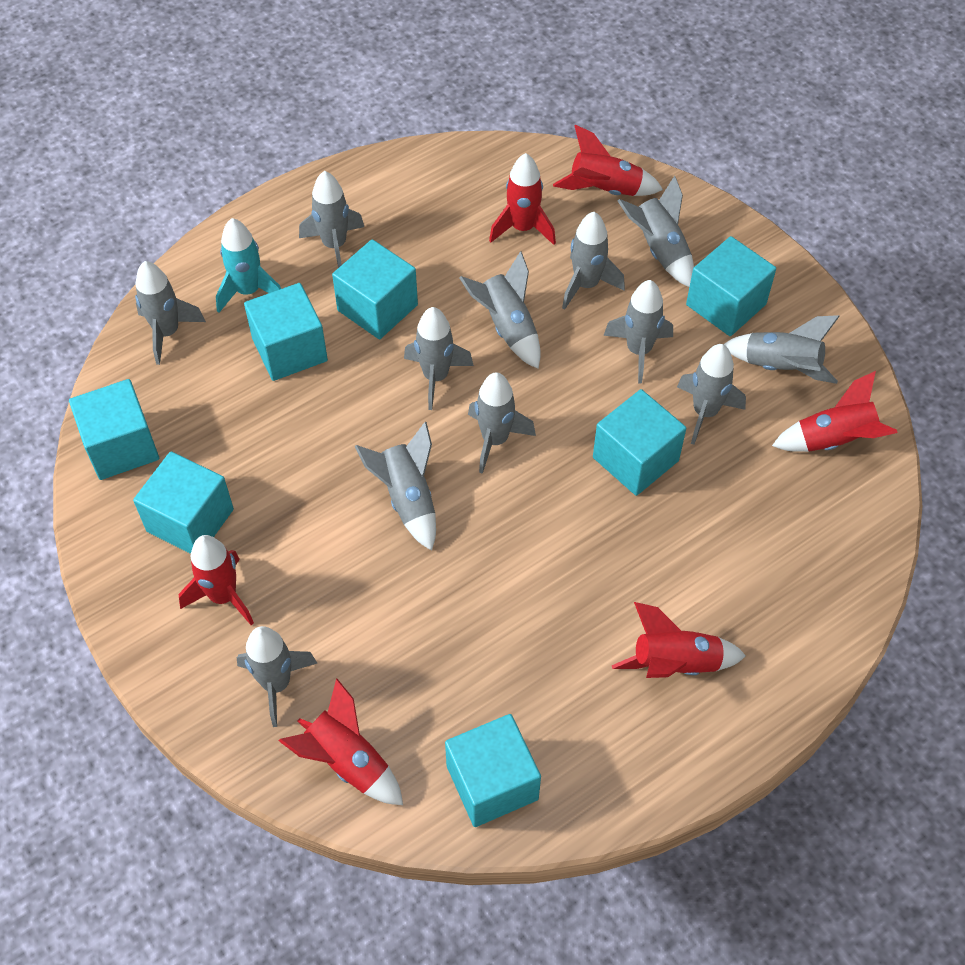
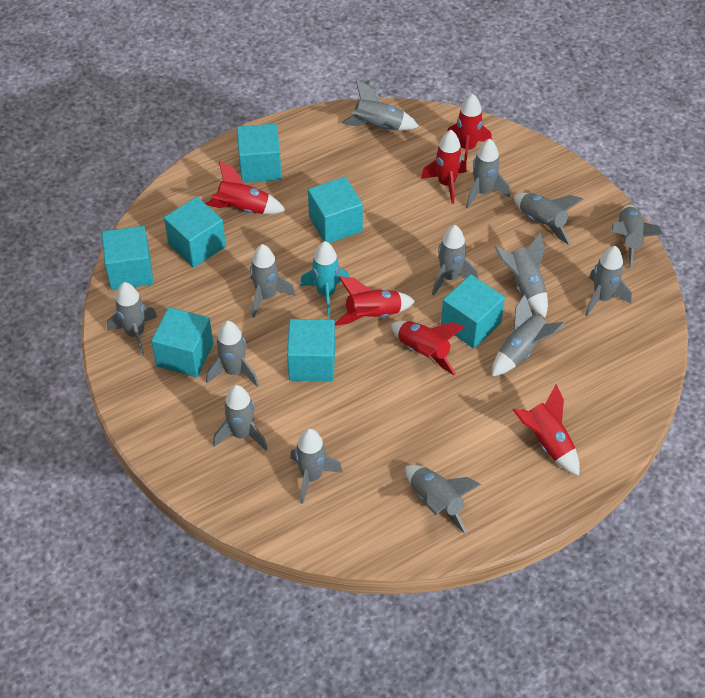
grey rocket: [135,261,206,365] [237,626,317,727] [299,171,364,268] [355,422,436,551] [404,307,474,410] [460,251,541,369] [468,372,536,474] [562,212,625,309] [603,280,673,383] [618,176,694,287] [677,344,746,445] [723,315,840,384] = 12 -> [107,282,157,357] [206,321,259,386] [213,385,268,450] [250,244,295,317] [290,428,343,504] [342,80,419,130] [406,465,481,534] [432,225,478,296] [466,138,510,209] [492,294,565,377] [495,233,548,318] [514,193,583,245] [585,246,632,316] [612,205,663,269] = 14

